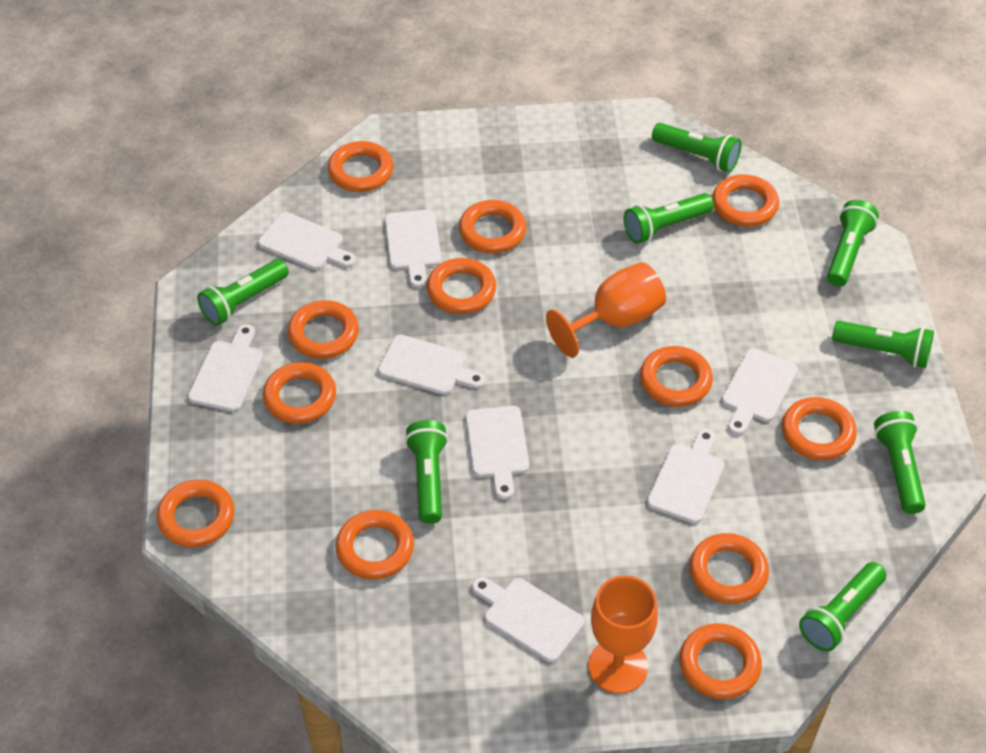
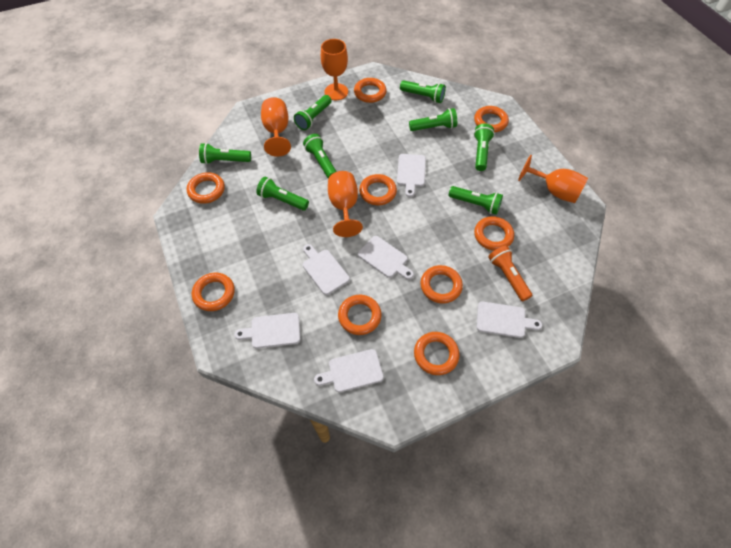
orange flashlight: none = 0 -> [488,245,532,301] = 1
orange goblet: [546,262,666,358] [588,575,658,694] = 2 -> [261,97,291,157] [321,39,348,100] [328,171,363,237] [518,155,588,203] = 4
orange ring: [157,480,235,547] [263,362,336,424] [288,300,359,359] [328,141,394,192] [336,510,414,579] [427,258,496,314] [459,200,527,253] [640,346,713,407] [679,623,762,699] [689,533,769,604] [712,174,779,227] [782,397,857,460] = 12 -> [187,172,225,204] [192,273,235,311] [338,295,382,335] [354,78,386,103] [359,174,397,205] [414,332,460,375] [420,265,463,303] [474,106,509,132] [474,216,514,251] = 9
white cutting board: [188,324,263,412] [258,212,356,270] [378,334,486,395] [385,210,441,288] [466,406,529,500] [472,577,584,662] [647,429,724,524] [722,348,798,435] = 8 -> [234,313,300,349] [303,244,350,295] [314,349,384,393] [358,236,414,280] [397,154,426,197] [477,302,542,338] = 6

